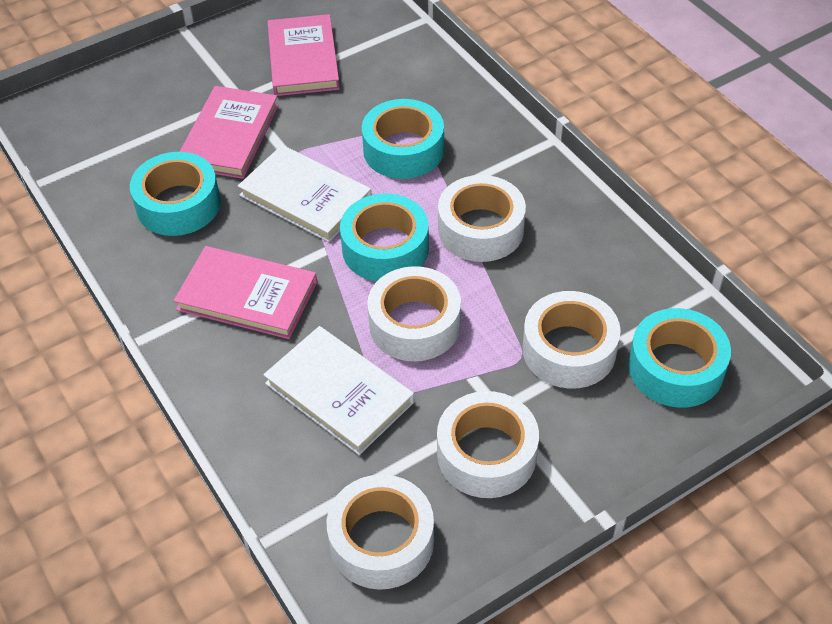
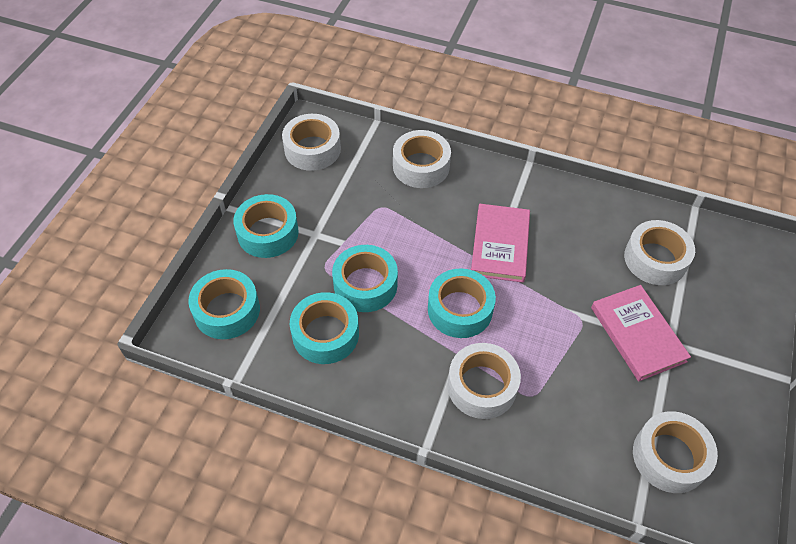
pink book: [174,246,317,339] [179,86,279,179] [267,14,340,96] = 3 -> [471,204,530,283] [591,285,691,381] = 2
turquoise tape: [130,152,220,236] [340,194,429,281] [362,99,444,179] [628,308,731,408] = 4 -> [188,269,260,339] [233,194,299,258] [290,292,359,364] [332,245,398,312] [428,268,496,338] = 5
white book: [238,145,371,242] [263,326,414,455] = 2 -> none = 0

